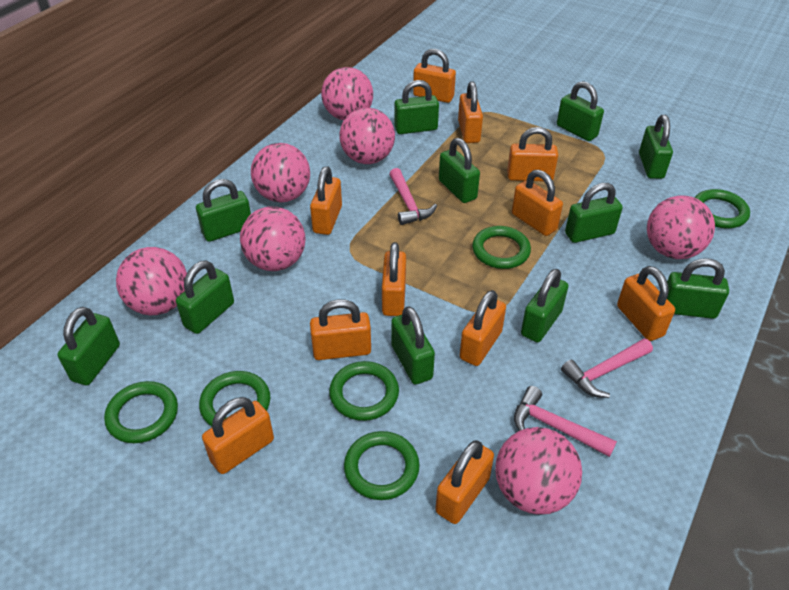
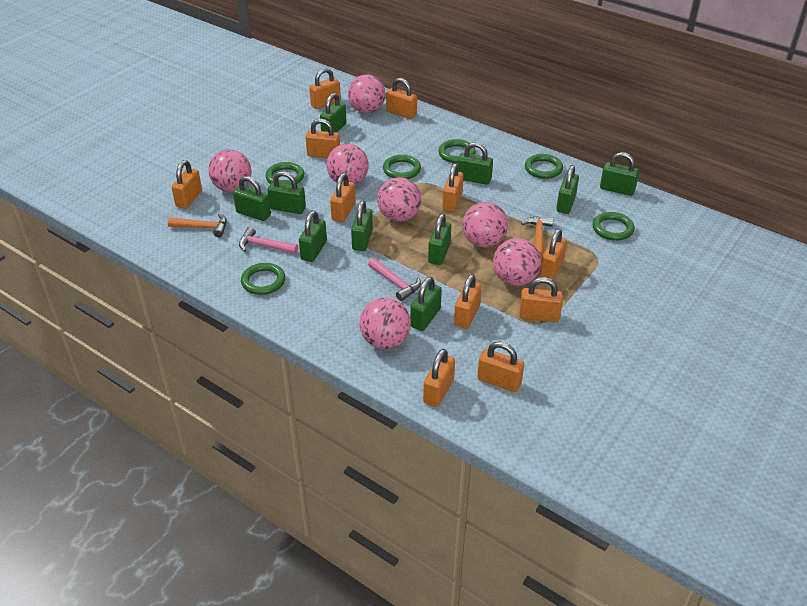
green padlock: [57,307,120,385] [176,261,234,334] [196,179,251,242] [391,306,435,384] [394,80,439,134] [439,138,480,203] [521,269,568,343] [557,81,604,141] [565,183,623,243] [639,115,673,179] [667,258,729,319] = 11 -> [233,176,271,221] [268,171,306,214] [299,211,327,262] [320,93,347,133] [351,200,373,251] [410,277,442,331] [428,214,451,265] [458,142,493,185] [556,165,579,214] [600,152,639,196] = 10
orange hammer: none = 0 -> [168,213,227,237] [521,216,553,258] = 2
pink hammer: [389,168,437,225] [514,386,617,457] [561,338,653,398] = 3 -> [239,227,298,254] [368,258,421,301] = 2

